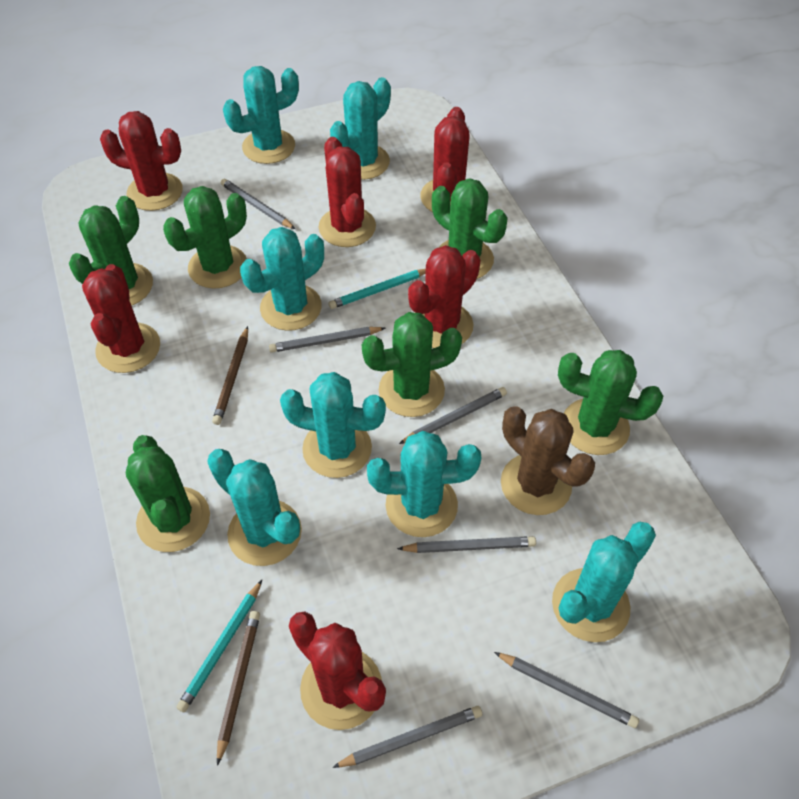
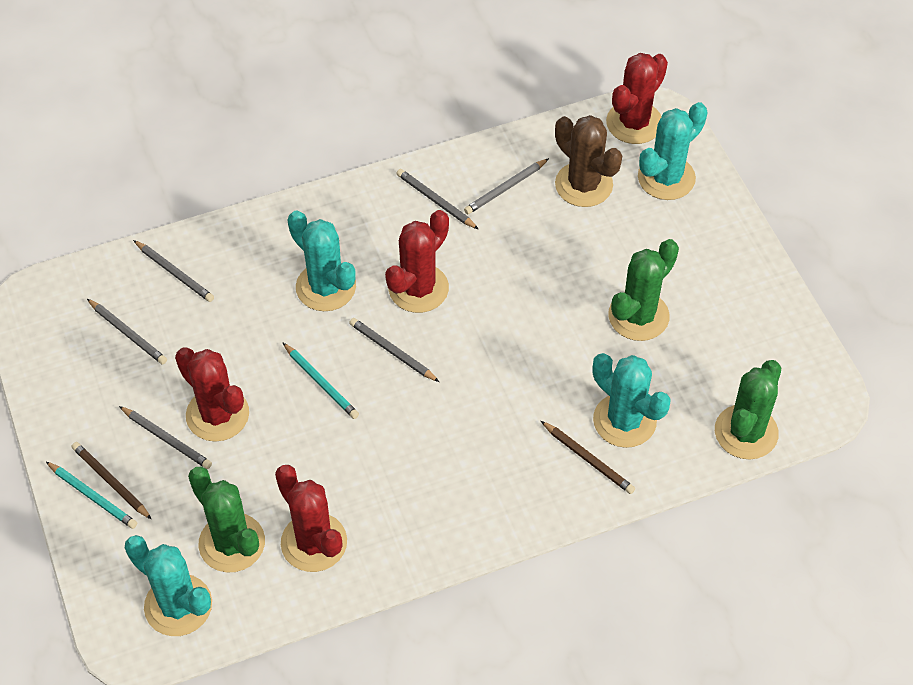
green cactus: [69,196,153,306] [126,435,210,552] [163,186,247,289] [362,312,462,417] [432,178,508,279] [558,350,663,455] = 6 -> [188,467,265,572] [608,239,679,341] [715,360,781,460] = 3
red cactus: [82,264,160,373] [100,111,183,211] [289,612,386,730] [319,137,376,247] [408,245,481,348] [420,107,470,212] = 6 -> [175,347,249,442] [275,465,347,572] [385,210,449,313] [606,53,668,144] = 4
turquoise cactus: [207,449,302,566] [223,66,299,164] [240,227,324,331] [280,372,386,478] [330,77,391,180] [367,431,481,537] [552,521,656,642] = 7 -> [125,535,212,636] [288,210,356,311] [592,353,671,448] [638,102,708,200] = 4

